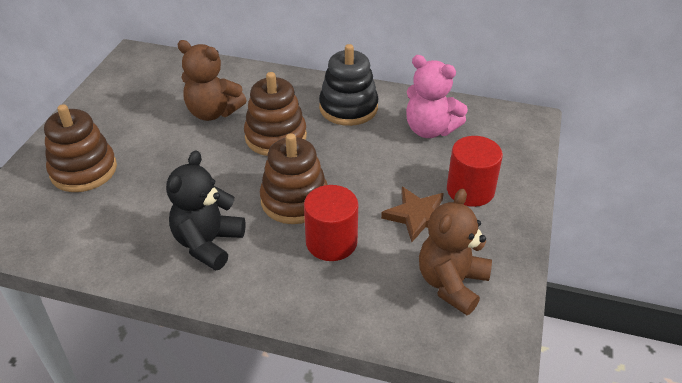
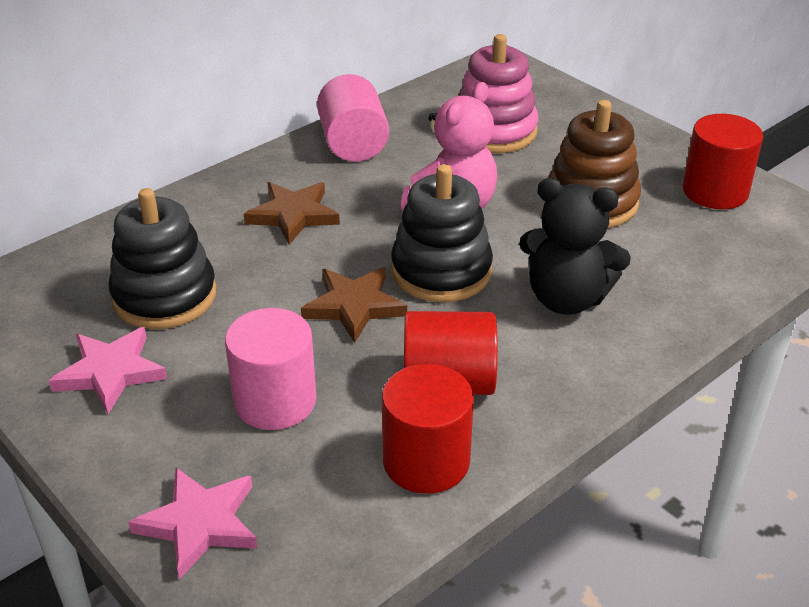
black stacking toy: [319,44,379,126] = 1 -> [109,188,217,329] [391,164,493,302] = 2
brown stacking toy: [44,104,117,192] [244,72,307,156] [260,133,328,224] = 3 -> [548,100,641,228] = 1
brown star: [381,187,444,242] = 1 -> [244,182,340,245] [301,267,407,343] = 2
brown teddy bear: [178,40,247,121] [419,188,492,315] = 2 -> none = 0
pink cylinder: none = 0 -> [225,308,317,430] [317,74,389,162] = 2
pink stacking toy: none = 0 -> [458,34,539,153] = 1
pink star: none = 0 -> [49,327,167,414] [128,468,258,580] = 2
red cylinder: [304,185,358,261] [447,136,503,207] = 2 -> [382,364,474,494] [404,311,498,395] [682,114,763,209] = 3

